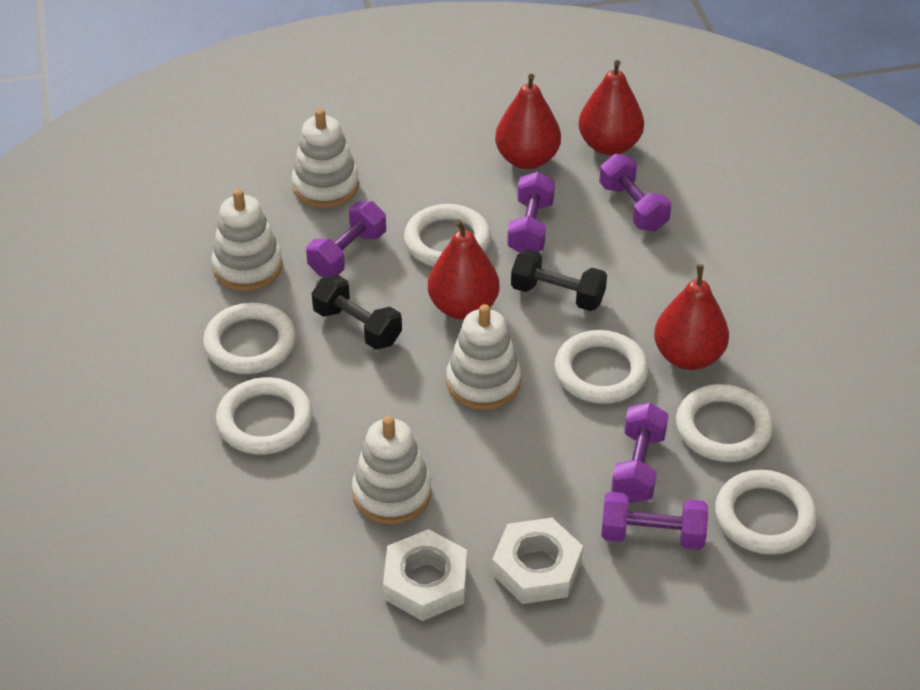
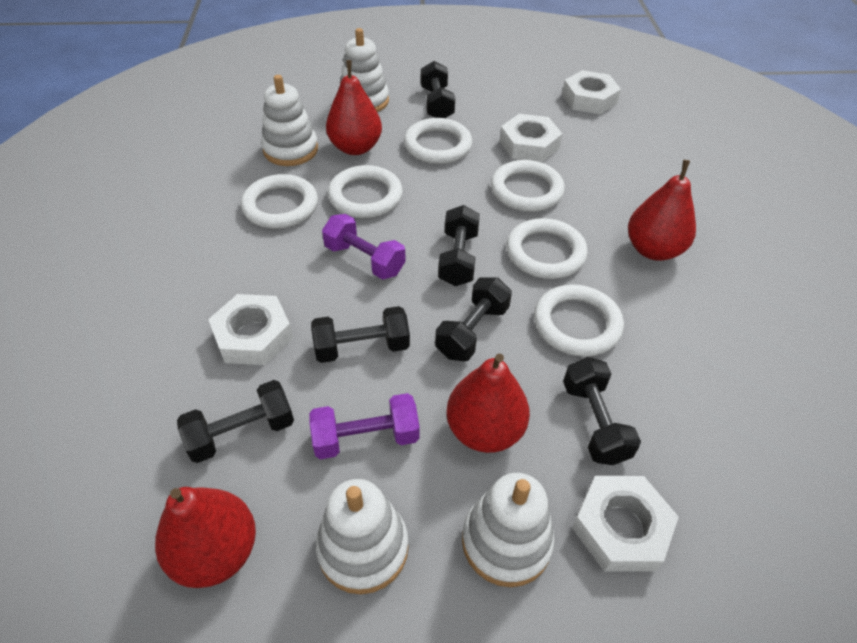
black dumbbell: [311,275,402,350] [511,249,607,311] = 2 -> [177,380,294,463] [311,306,410,363] [421,61,455,118] [435,277,512,361] [438,205,480,286] [563,357,641,465] = 6
purple dumbbell: [306,201,386,277] [507,172,555,253] [599,154,672,231] [601,492,708,550] [611,402,669,503] = 5 -> [309,393,420,459] [322,214,406,280] = 2
white nut: [383,529,467,621] [492,518,583,604] = 2 -> [208,294,293,365] [500,114,562,162] [562,70,621,114] [572,476,679,572] = 4

